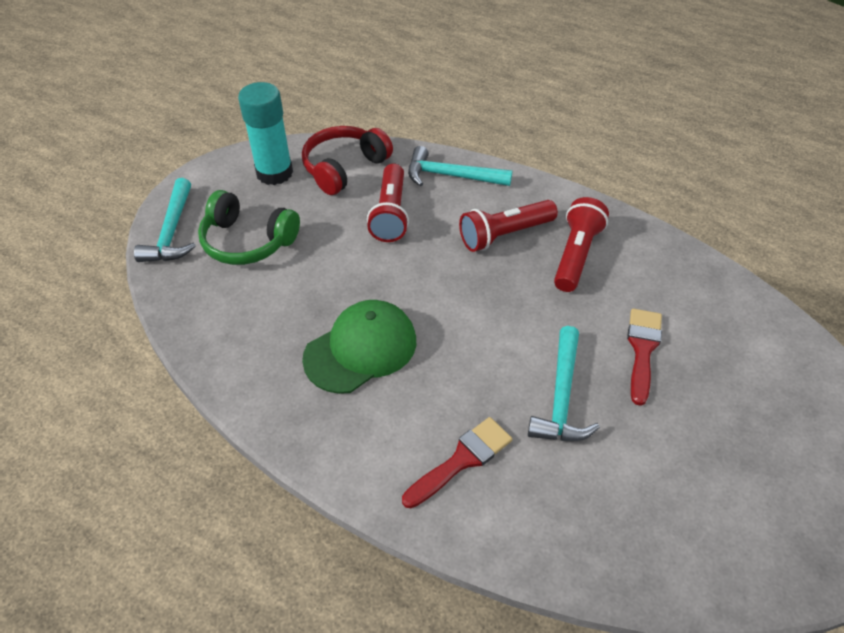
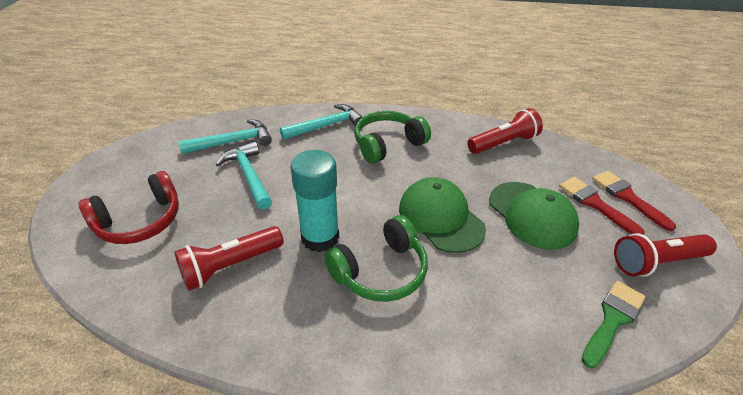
green brush: none = 0 -> [582,281,646,368] = 1
green cap: [302,300,416,394] = 1 -> [399,177,486,253] [489,182,579,250] = 2
green headphones: [198,190,300,265] = 1 -> [324,215,428,302] [354,111,431,164] = 2

